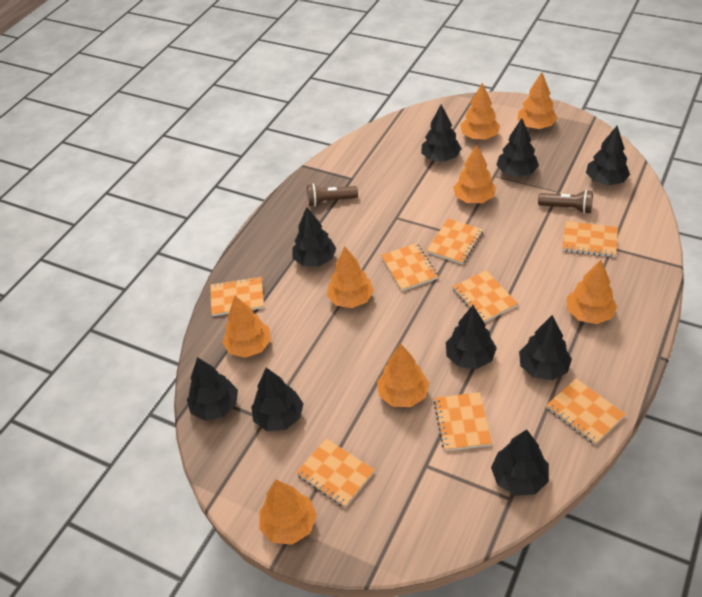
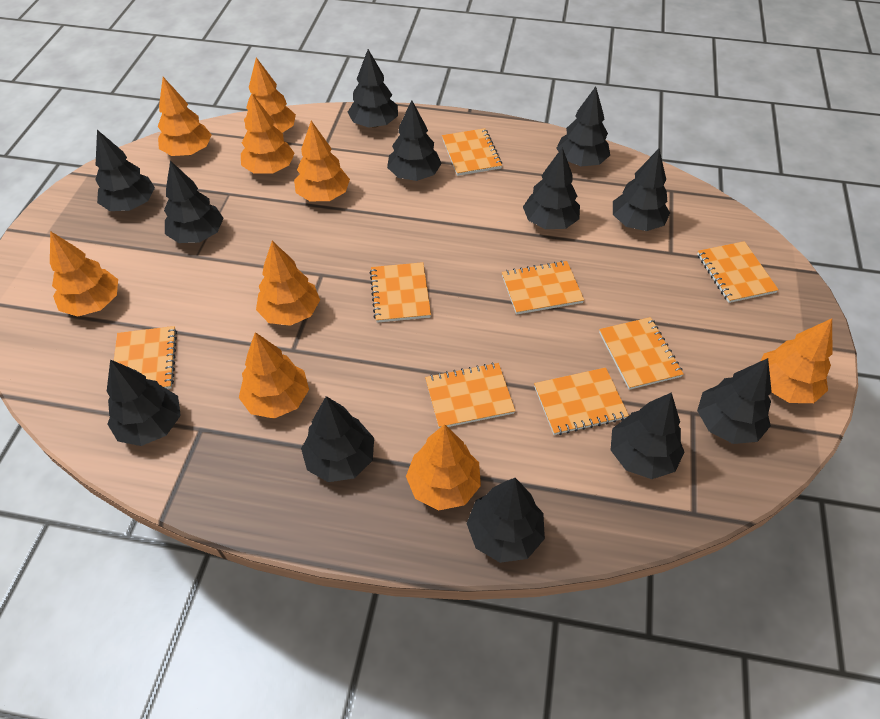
black tree: [187,357,238,421] [251,368,304,431] [292,207,337,267] [421,105,462,162] [446,305,497,369] [491,429,549,496] [497,118,539,177] [519,315,572,380] [586,126,630,186] = 9 -> [95,130,155,211] [107,359,181,446] [164,161,224,243] [301,396,374,482] [347,49,398,128] [387,100,442,181] [466,478,545,563] [523,147,580,229] [556,86,610,167] [611,392,684,479] [613,149,670,231] [697,358,772,444] = 12
brown flashlight: [307,184,358,207] [538,190,593,214] = 2 -> none = 0
orange tree: [222,296,271,358] [259,480,317,545] [327,247,374,308] [377,343,429,407] [453,144,496,203] [461,83,500,140] [517,72,557,129] [567,260,617,324] = 8 -> [50,231,118,317] [158,77,211,156] [239,332,309,419] [241,94,295,174] [244,57,296,133] [256,241,320,326] [294,121,350,201] [406,424,481,510] [761,318,832,403] = 9

